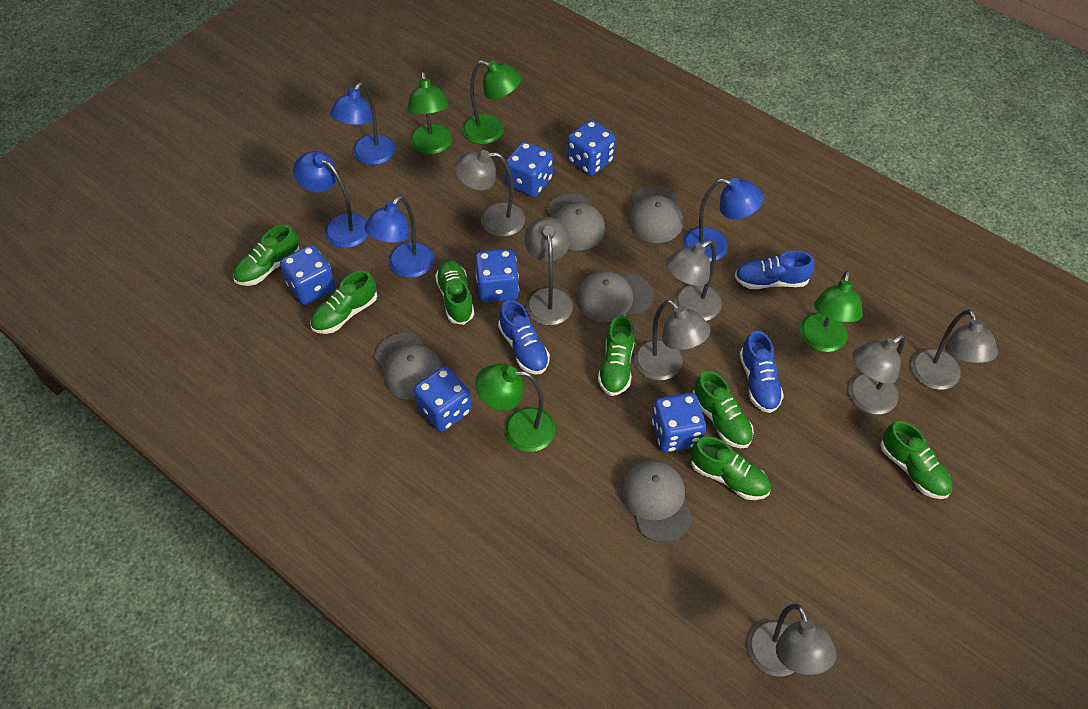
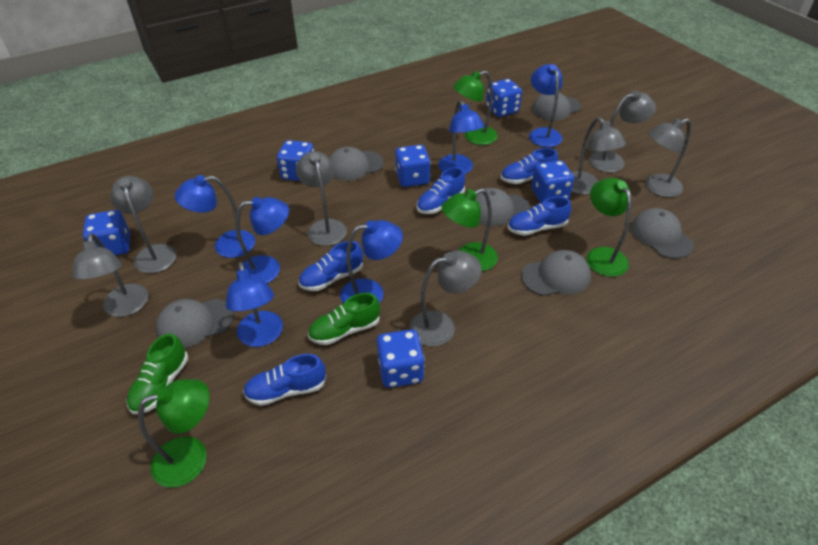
blue lamp: [293,151,368,248] [330,82,396,165] [364,196,434,278] [683,178,764,262] = 4 -> [174,175,255,258] [226,262,283,347] [236,197,289,283] [340,220,403,304] [438,100,485,174] [529,64,563,147] = 6
blue shoe: [498,300,550,374] [735,251,815,289] [739,331,784,413] = 3 -> [243,354,326,406] [299,241,363,291] [417,167,465,214] [501,148,558,184] [508,196,571,236] = 5
green shoe: [233,225,300,286] [310,270,377,334] [435,260,474,325] [598,315,635,396] [691,437,771,500] [693,371,754,448] [880,421,952,499] = 7 -> [127,334,188,414] [308,293,380,345] = 2
grey cap: [374,333,443,400] [546,193,605,251] [576,271,654,322] [621,460,693,543] [629,185,683,243] = 5 -> [156,299,233,348] [329,147,384,181] [476,188,531,226] [521,250,591,296] [532,93,581,121] [631,208,694,259] = 6

